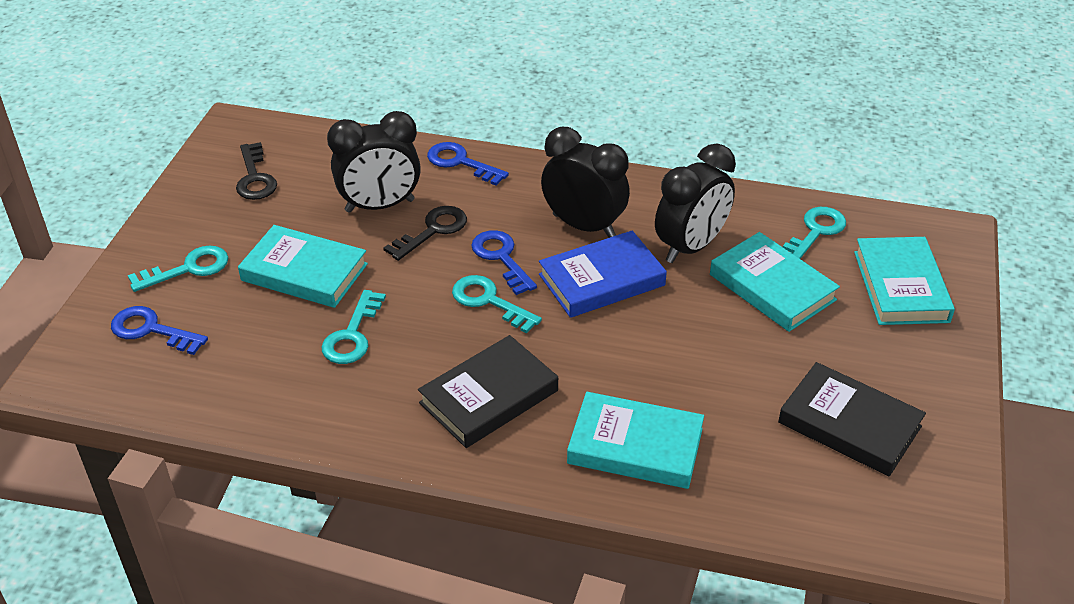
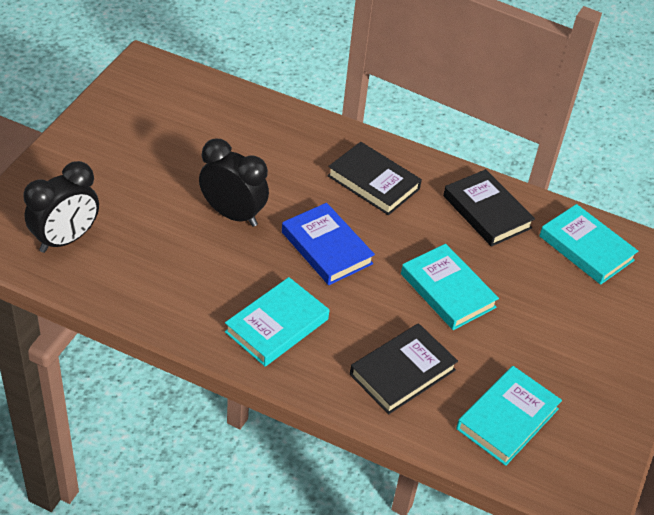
black book: [418,335,558,448] [778,362,926,476] = 2 -> [327,142,422,215] [350,323,458,414] [443,169,535,247] = 3
black clock: [327,111,421,213] [541,127,630,238] [655,144,736,263] = 3 -> [24,161,99,253] [199,139,269,227] = 2
black key: [236,142,277,200] [383,206,467,261] = 2 -> none = 0
blue key: [111,306,208,355] [427,142,509,185] [471,230,537,295] = 3 -> none = 0
turquoise key: [128,246,228,292] [322,290,386,364] [452,275,542,333] [783,207,846,259] = 4 -> none = 0

